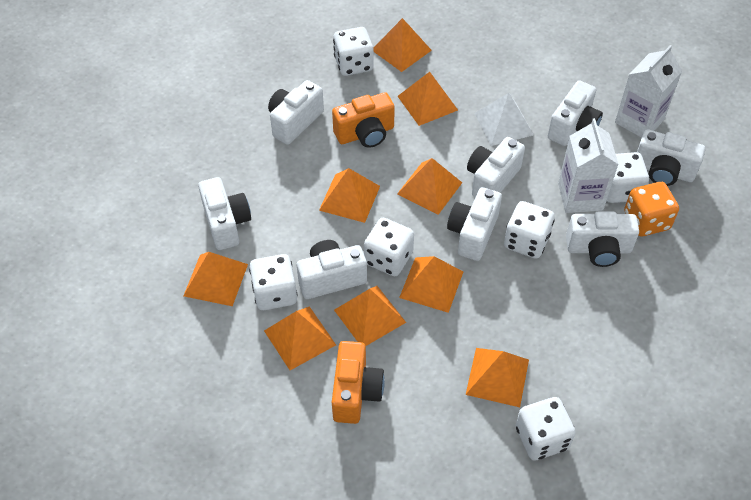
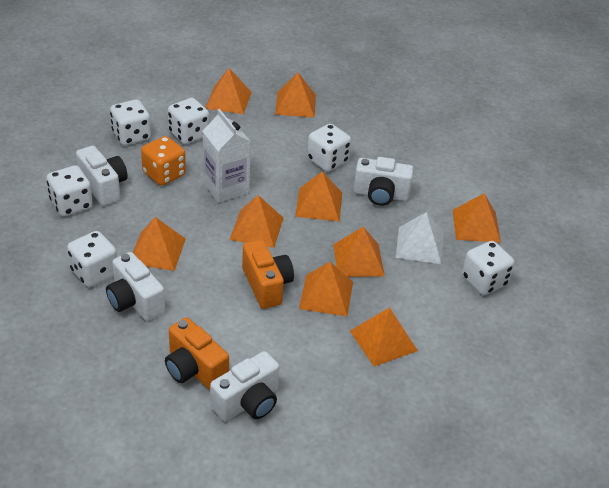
white camera: [198,177,251,250] [268,80,324,145] [297,240,367,299] [447,187,502,261] [467,137,525,197] [548,80,603,146] [566,212,639,267] [637,129,705,186] = 8 -> [76,146,128,206] [106,252,165,321] [210,351,280,421] [353,157,414,206] = 4
white carton: [558,118,619,213] [615,45,682,138] = 2 -> [203,109,251,203] = 1

